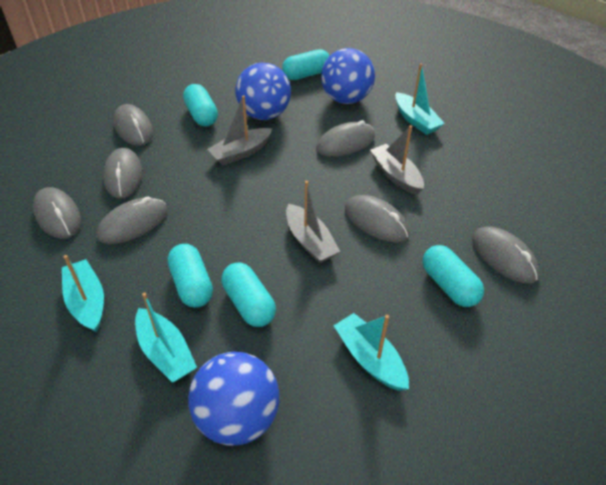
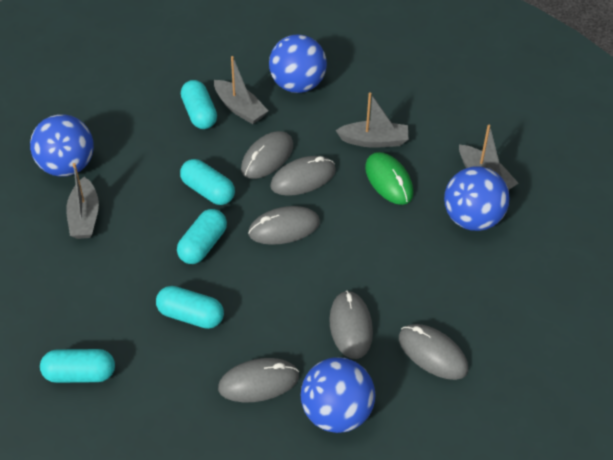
blue ball: [188,352,279,446] [235,63,291,120] [321,48,375,104] = 3 -> [30,114,94,177] [269,34,327,93] [301,357,375,433] [444,166,510,231] = 4
green mouse: none = 0 -> [365,152,414,205] = 1
grey boat: [207,95,273,165] [286,181,340,263] [370,125,424,195] = 3 -> [66,163,99,239] [214,56,269,124] [335,92,409,147] [459,125,519,190] = 4
grey mouse: [33,187,81,239] [96,197,168,244] [103,148,142,199] [113,104,153,146] [316,120,375,157] [345,195,410,242] [472,226,540,284] = 7 -> [218,358,299,402] [241,131,293,179] [248,206,320,245] [270,156,336,196] [329,290,373,359] [399,324,468,380] = 6
turquoise boat: [62,255,104,332] [135,293,197,383] [334,313,409,391] [395,63,445,135] = 4 -> none = 0

